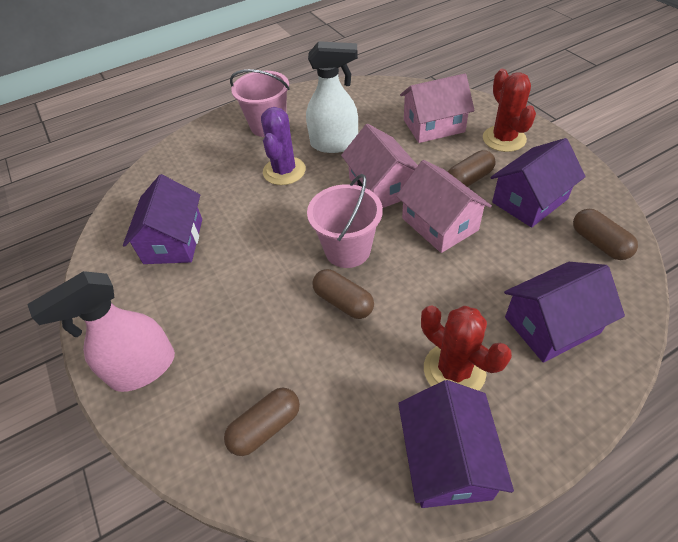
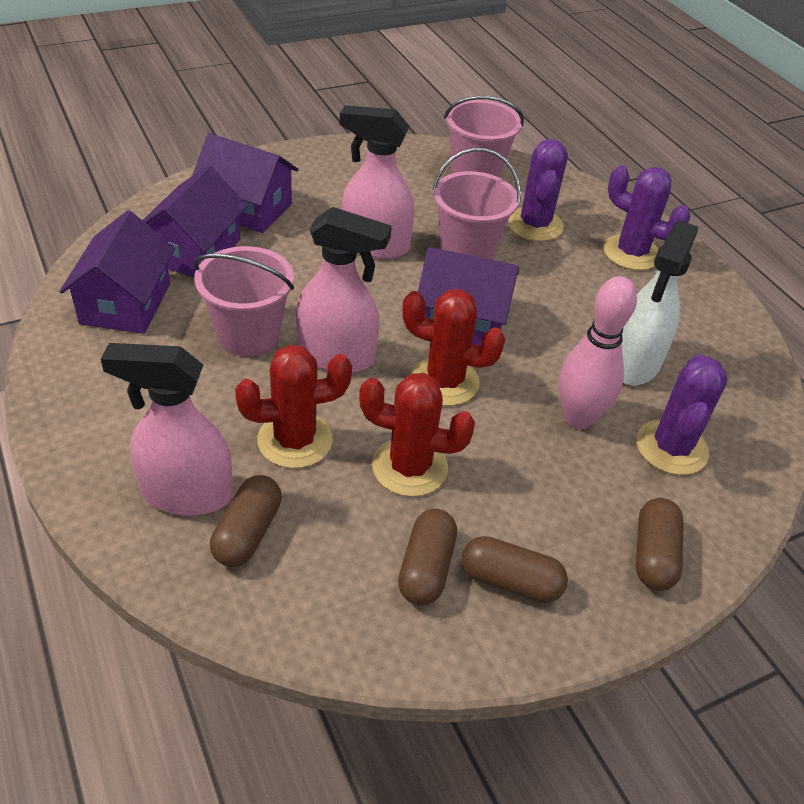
pink bowling pin: none = 0 -> [559,276,637,429] = 1
pink bucket: [230,69,290,137] [307,174,383,268] = 2 -> [194,246,294,356] [432,148,521,260] [444,96,524,178] = 3
pink house: [341,124,418,208] [396,160,492,253] [400,74,475,143] = 3 -> none = 0
pink spray bottle: [27,271,175,392] = 1 -> [101,343,233,516] [296,207,392,373] [340,105,414,259] = 3
purple cactus: [261,107,306,185] = 1 -> [508,139,568,241] [603,165,691,270] [636,354,728,475] = 3
red cactus: [421,305,512,391] [483,69,536,152] = 2 -> [235,344,352,468] [359,373,475,497] [402,289,505,406] = 3

